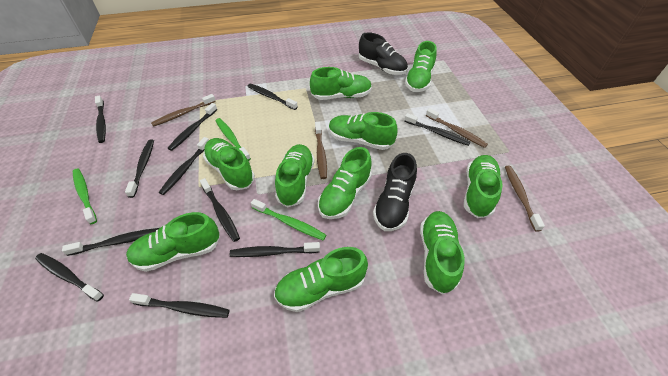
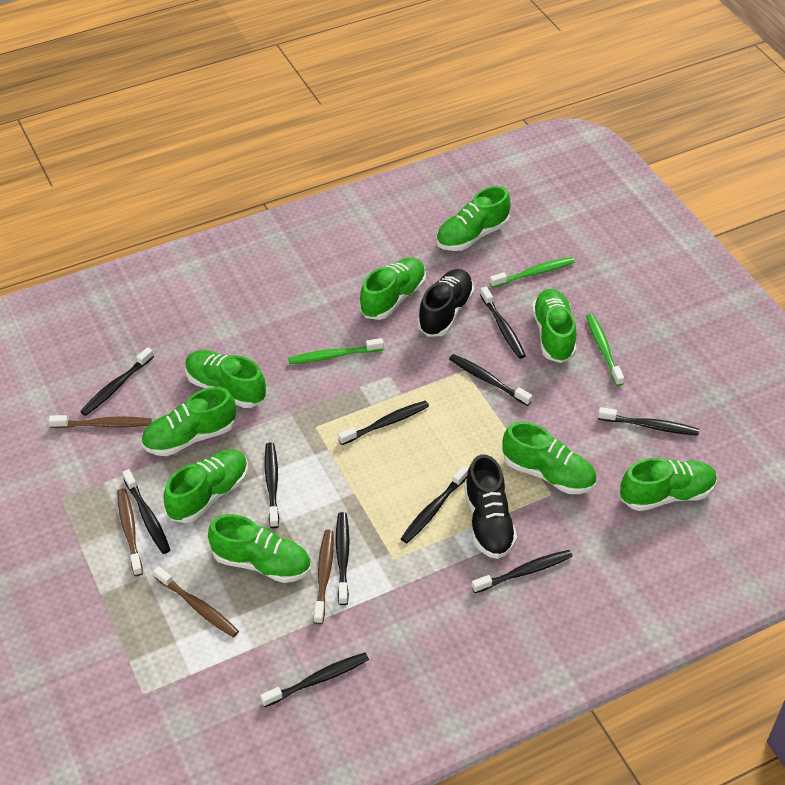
green shoe: [126,212,220,272] [203,138,255,190] [274,247,368,312] [275,144,315,207] [310,67,372,100] [318,147,372,219] [329,112,397,150] [405,41,437,92] [420,211,464,294] [464,155,503,218] = 10 -> [141,387,236,456] [163,450,248,523] [185,350,266,408] [208,514,311,583] [360,257,426,320] [436,186,510,251] [502,422,597,494] [532,289,576,363] [620,458,717,511] = 9

